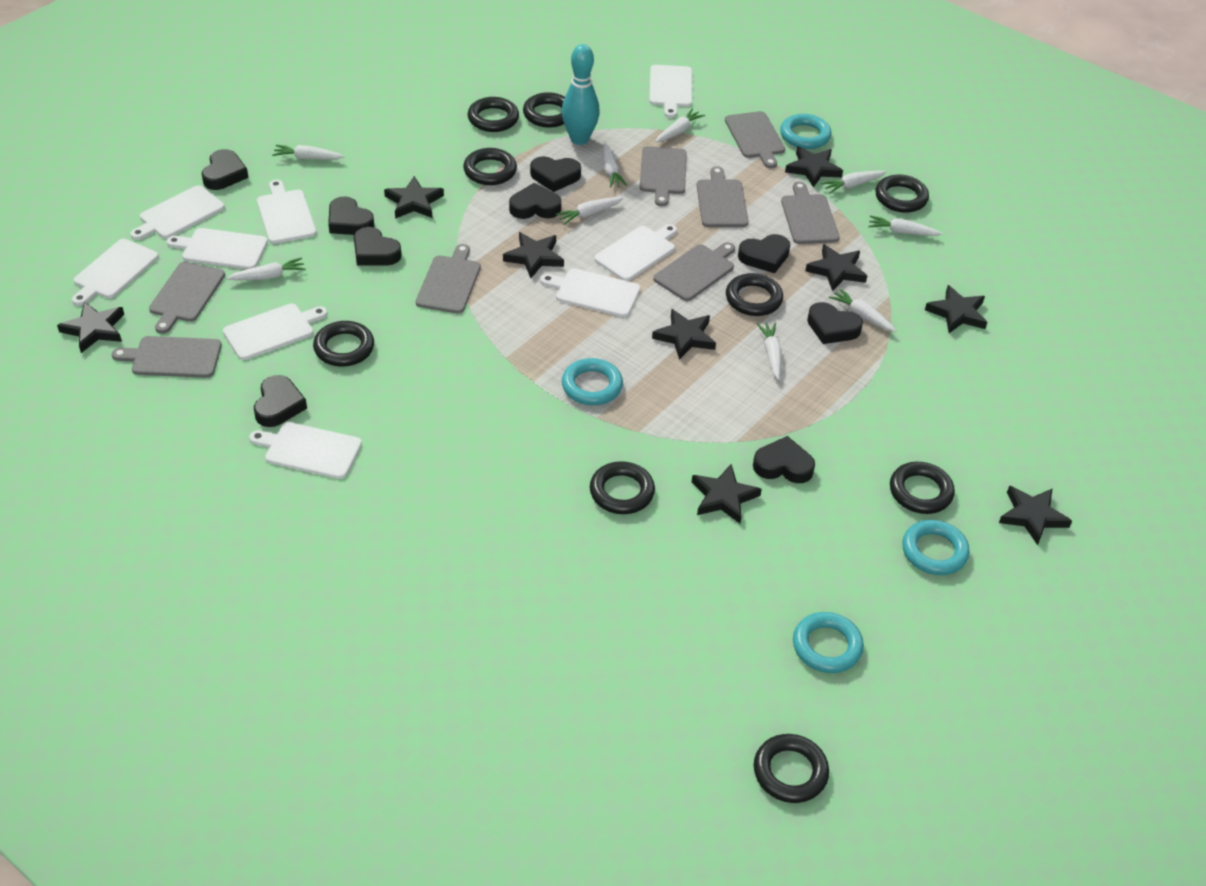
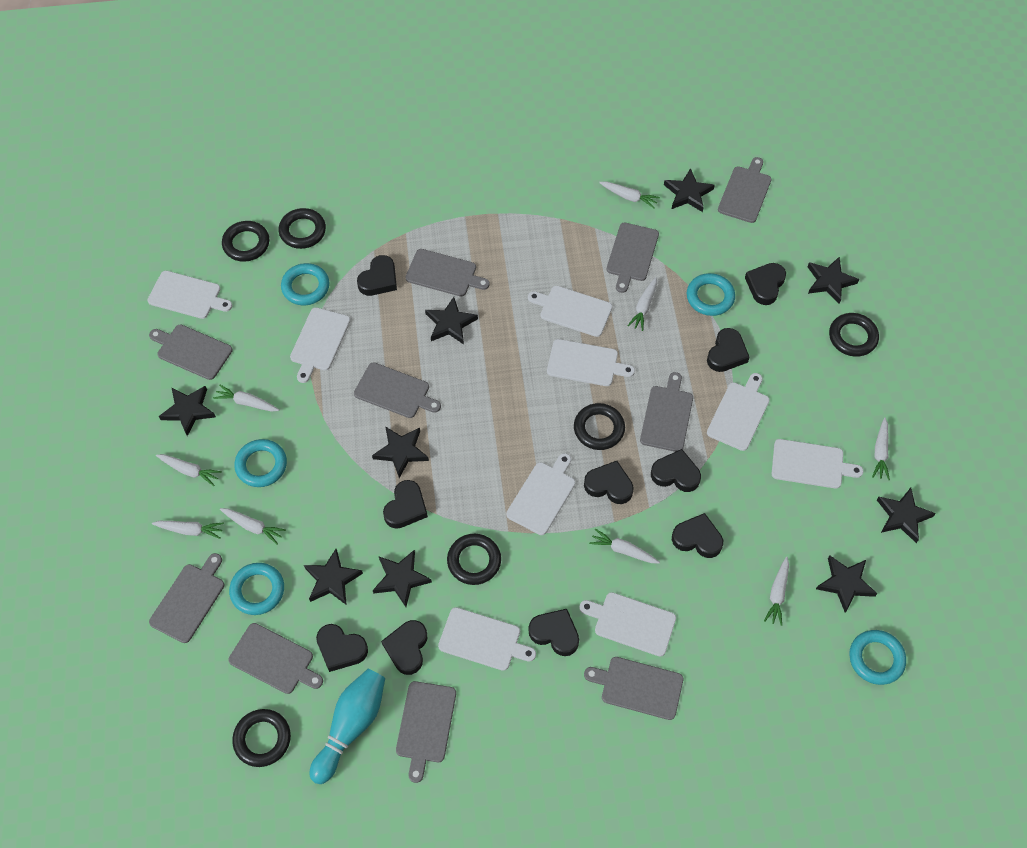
black heart: [202,149,249,190] [254,375,307,427] [328,196,374,235] [354,227,402,266] [509,183,561,219] [530,156,581,192] [738,234,790,273] [753,436,815,483] [807,302,863,344] = 9 -> [316,624,368,672] [357,255,397,296] [381,620,427,675] [383,480,428,529] [529,609,579,656] [584,461,634,504] [651,449,701,492] [672,513,723,558] [707,328,750,372] [745,263,786,305] = 10
black ring: [313,321,374,366] [463,148,517,185] [468,97,519,132] [523,92,565,128] [590,461,655,514] [726,273,783,316] [754,734,829,803] [875,174,929,213] [890,462,955,514] = 9 -> [222,221,269,262] [232,709,291,767] [278,208,326,249] [447,534,501,585] [574,403,625,450] [829,313,879,357] = 6
grey cutting board: [112,336,222,378] [149,262,225,334] [416,244,481,314] [640,146,687,206] [653,242,735,301] [697,166,749,227] [725,111,785,168] [781,182,840,244] = 8 -> [149,325,233,380] [149,553,225,643] [228,623,323,694] [354,362,441,418] [396,681,456,783] [405,249,490,297] [584,657,683,720] [607,223,659,293] [640,372,693,452] [718,157,771,223] = 10
turquoise ring: [562,358,623,405] [780,114,832,149] [793,612,864,673] [902,520,970,575] = 4 -> [229,563,284,615] [234,439,287,487] [281,263,329,305] [687,273,735,316] [849,630,906,685] = 5

